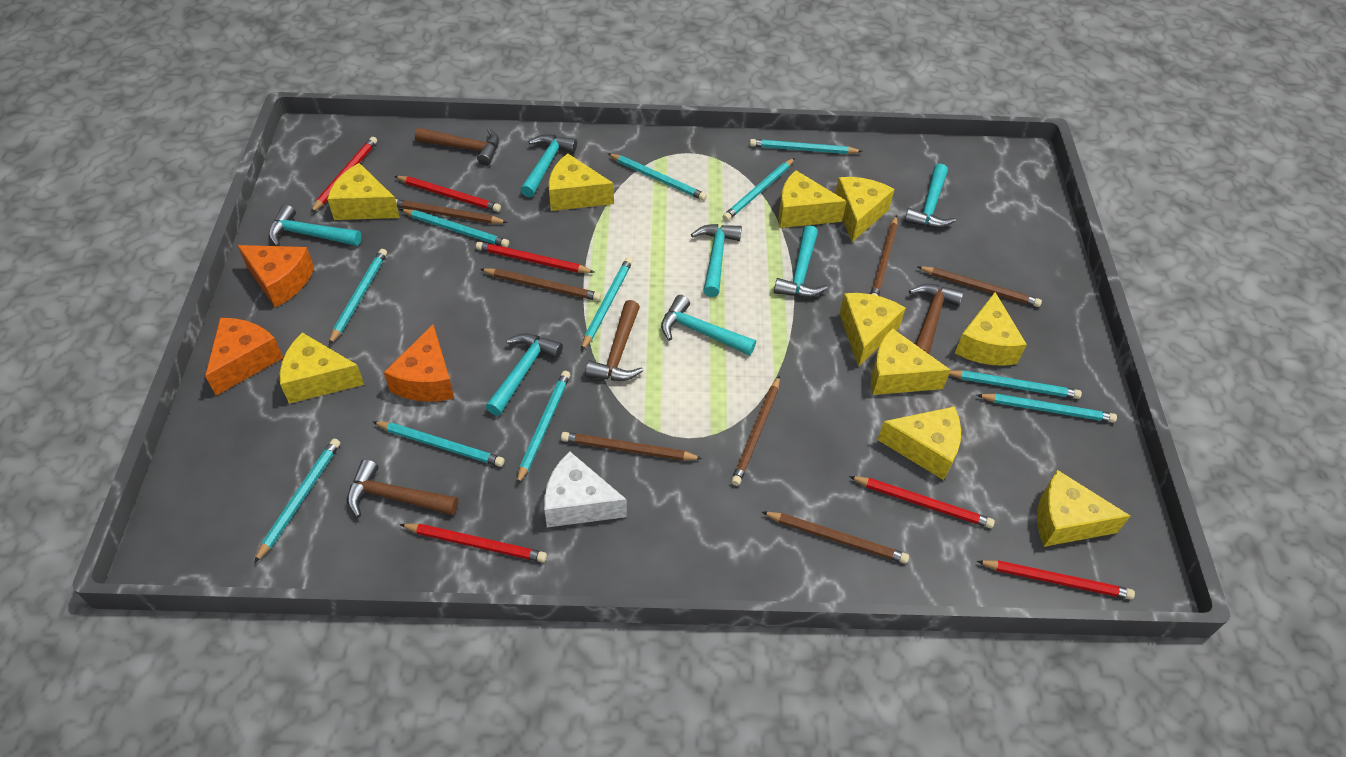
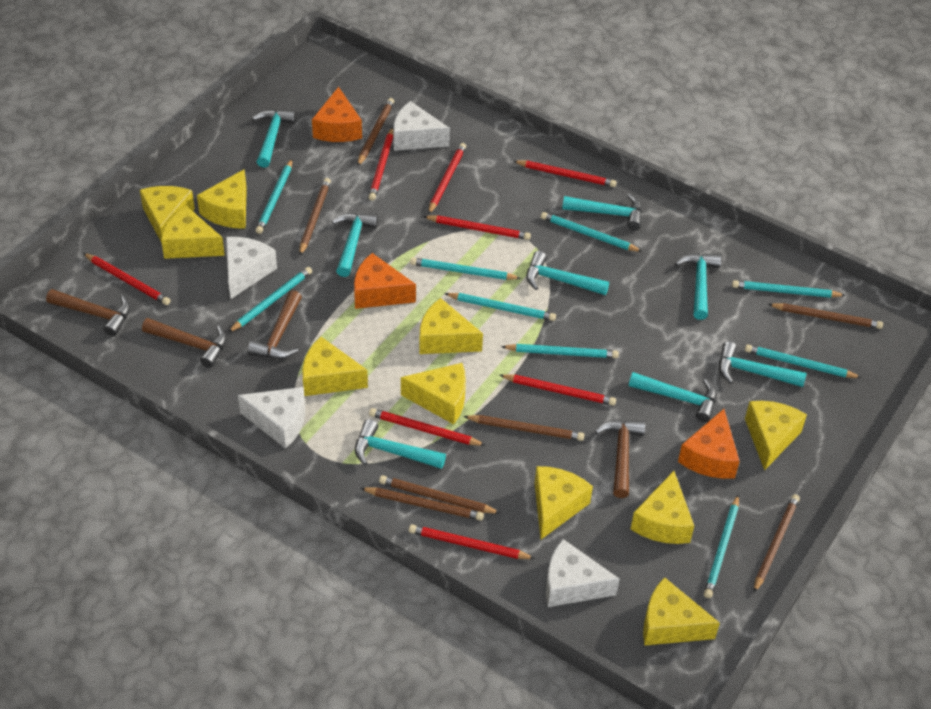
red pencil: [311,137,377,213] [394,176,501,212] [400,524,547,562] [476,242,594,273] [849,476,995,528] [977,560,1135,600] = 6 -> [83,253,170,305] [369,127,393,201] [369,408,485,446] [409,524,535,559] [423,216,531,240] [428,143,466,215] [500,374,616,405] [514,160,616,187] = 8
turquoise hammer: [269,204,361,246] [486,333,563,416] [521,134,577,197] [661,295,756,356] [691,224,742,297] [774,225,828,298] [904,164,956,228] = 7 -> [252,109,296,168] [332,213,378,277] [355,419,446,469] [526,251,609,295] [562,193,642,230] [629,372,717,422] [675,253,721,320] [719,341,807,387] = 8
turquoise pencil: [254,439,340,563] [329,249,387,345] [373,421,505,467] [400,209,509,247] [517,371,570,485] [581,257,633,351] [607,153,707,201] [723,158,795,221] [750,139,863,154] [949,370,1082,399] [977,393,1117,423] = 11 -> [228,267,312,333] [255,159,292,234] [410,258,521,280] [444,293,556,321] [501,344,619,358] [541,212,643,252] [704,494,739,598] [732,280,846,298] [745,344,862,378] = 9
white cheese: [544,452,627,527] = 1 -> [226,237,277,299] [238,387,305,449] [394,101,450,151] [546,539,620,607] = 4

